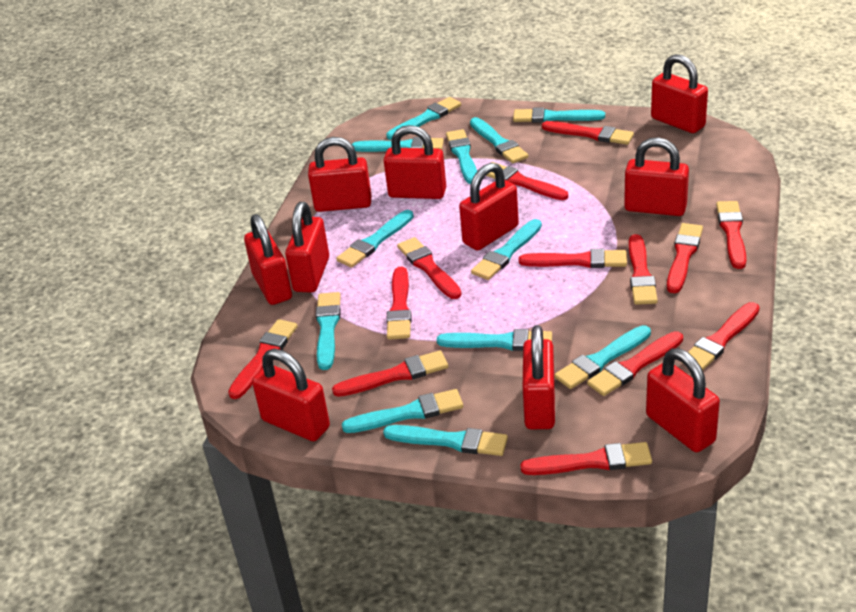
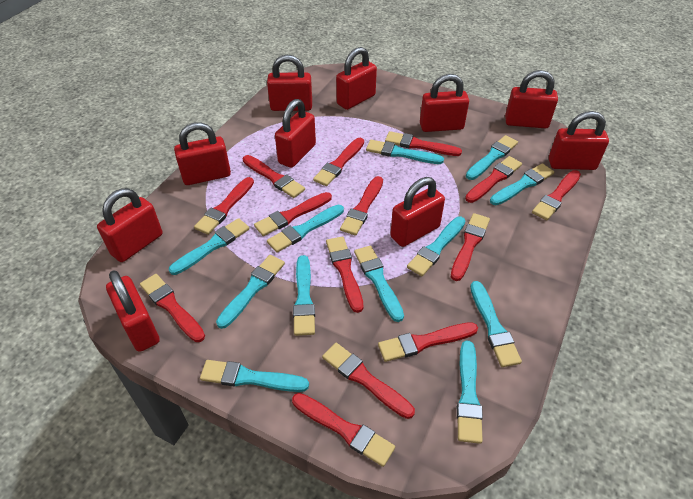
red brush: [228,319,298,399] [332,350,448,397] [387,267,411,340] [397,237,462,299] [486,162,568,200] [519,249,627,268] [520,442,652,475] [542,121,634,145] [587,331,683,396] [629,234,658,305] [667,223,703,293] [681,302,760,370] [716,201,746,269] = 13 -> [140,274,205,342] [194,177,254,235] [243,155,305,198] [254,192,332,236] [292,393,395,467] [313,138,364,186] [322,343,415,419] [326,236,363,313] [340,176,383,235] [378,322,478,362] [385,131,462,156] [451,213,490,281] [465,156,522,203] [532,170,581,220] = 14

